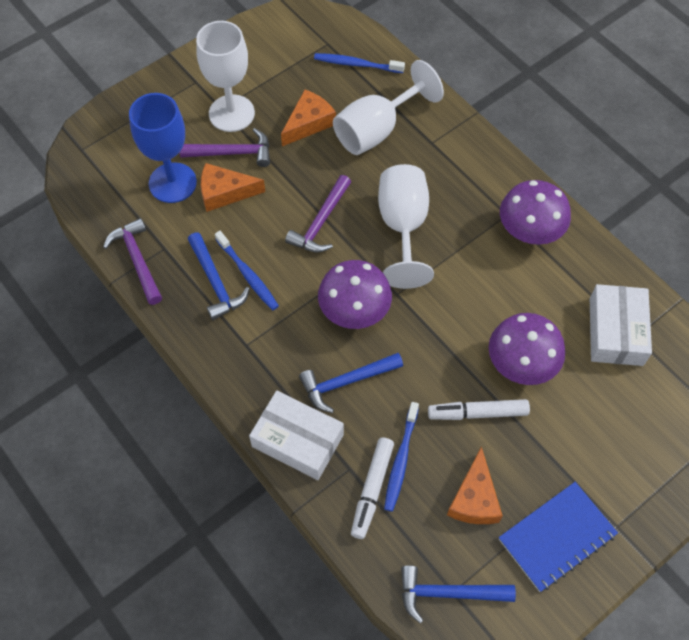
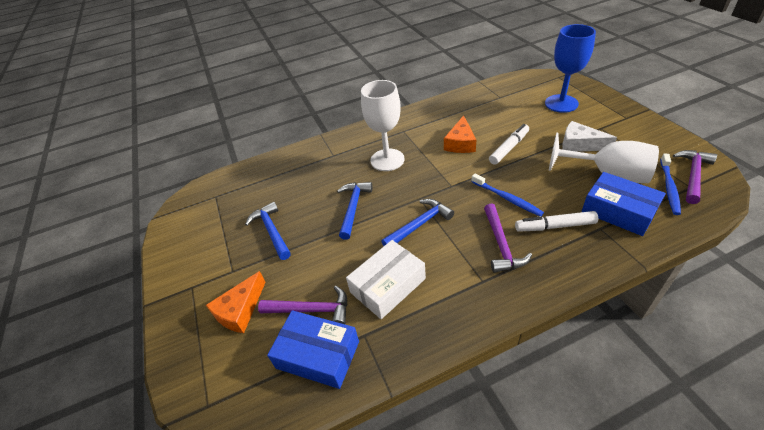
blue box: none = 0 -> [267,310,359,389] [582,172,666,236] = 2
blue notebook: [499,482,618,592] = 1 -> none = 0
blue toothbrush: [215,231,279,310] [314,53,405,73] [384,402,419,512] = 3 -> [471,174,544,216] [660,153,681,215] = 2
orange cheese: [201,163,265,212] [281,90,336,146] [447,446,503,524] = 3 -> [206,271,266,333] [444,115,476,153] = 2
purple mushroom: [318,260,392,329] [489,313,565,385] [500,180,571,245] = 3 -> none = 0
white box: [249,391,344,480] [590,284,652,366] = 2 -> [346,240,426,319] = 1
white cheese: none = 0 -> [562,121,617,152] = 1
white goblet: [196,21,255,132] [333,60,444,155] [378,164,434,289] = 3 -> [361,80,405,171] [549,133,659,183] = 2

